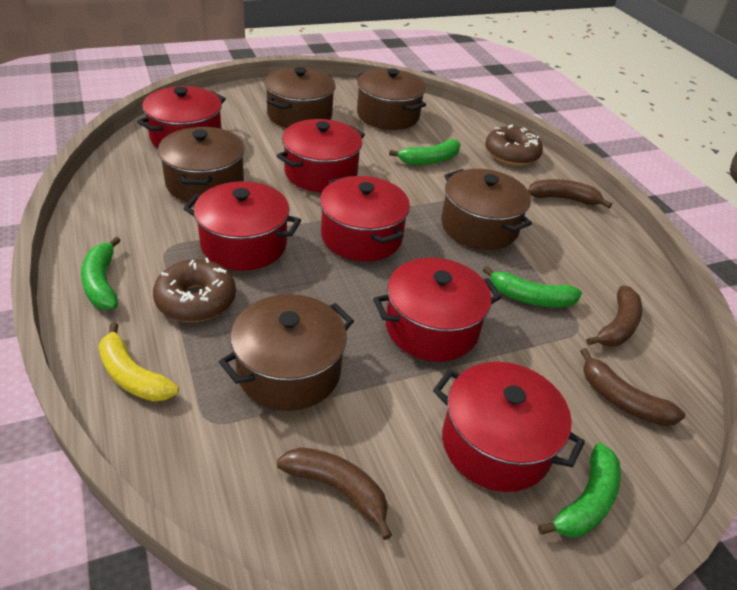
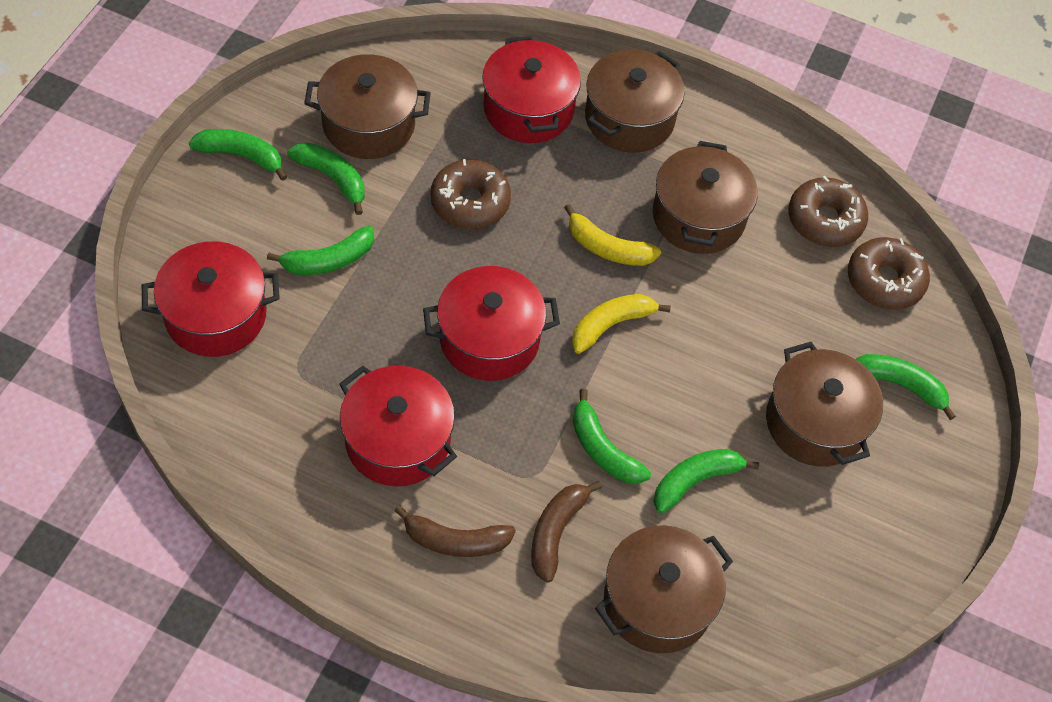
brown banana: [277,447,392,540] [528,179,612,208] [580,348,685,426] [586,285,643,346] = 4 -> [394,505,516,557] [531,481,602,583] = 2
brown donut: [153,258,236,322] [485,124,543,166] = 2 -> [430,159,511,229] [788,176,868,247] [848,237,930,310] = 3
green banana: [81,237,121,310] [389,139,461,165] [483,266,582,307] [538,443,621,537] = 4 -> [189,129,287,181] [267,226,374,275] [287,143,365,215] [573,389,651,484] [654,449,759,514] [856,354,956,420] = 6
red pot: [137,86,226,148] [183,181,301,271] [277,119,365,192] [320,176,410,261] [373,258,502,362] [433,362,585,492] = 6 -> [142,242,280,357] [339,366,457,487] [423,266,560,381] [482,36,581,143] = 4
yellow banana: [98,323,179,402] = 1 -> [564,204,661,266] [571,294,671,354] = 2

